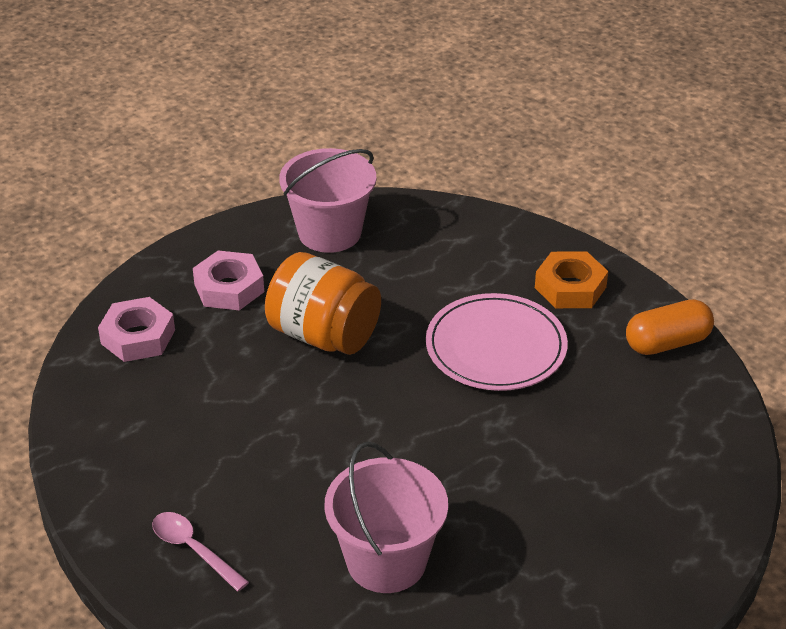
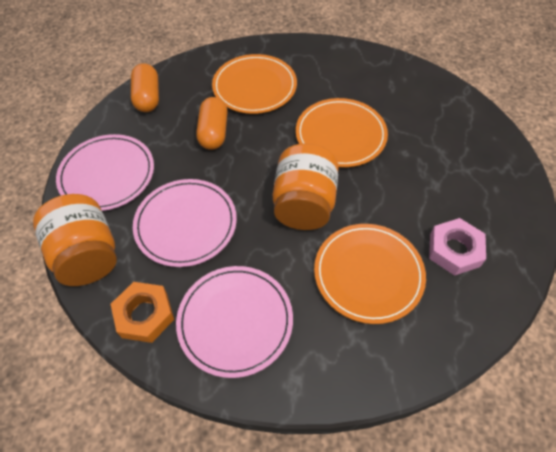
orange capsule: [626,299,714,355] = 1 -> [131,63,159,112] [196,97,228,150] = 2
orange jar: [265,252,381,355] = 1 -> [33,194,117,286] [273,143,339,230] = 2
orange plate: none = 0 -> [212,54,297,114] [296,98,388,167] [314,224,426,324] = 3
pink bucket: [279,148,376,253] [324,441,448,593] = 2 -> none = 0
pink nut: [98,297,175,362] [193,251,264,310] = 2 -> [429,218,486,276] = 1
pink plate: [426,293,568,391] = 1 -> [56,134,154,211] [133,179,237,267] [176,266,293,378] = 3
pink spoon: [152,512,249,592] = 1 -> none = 0

